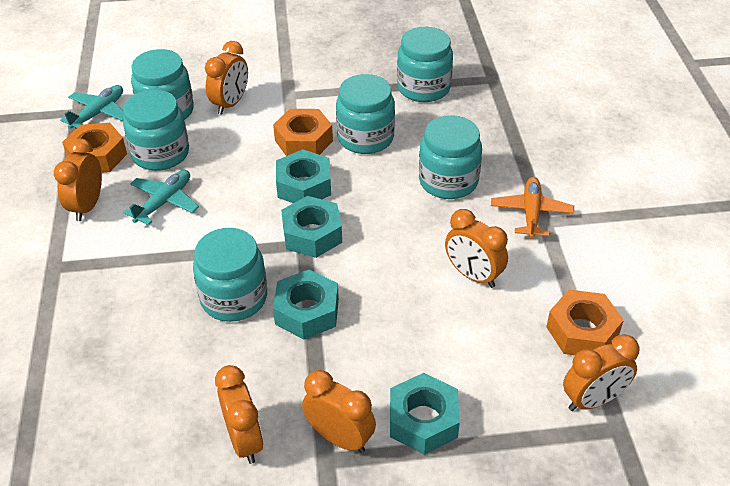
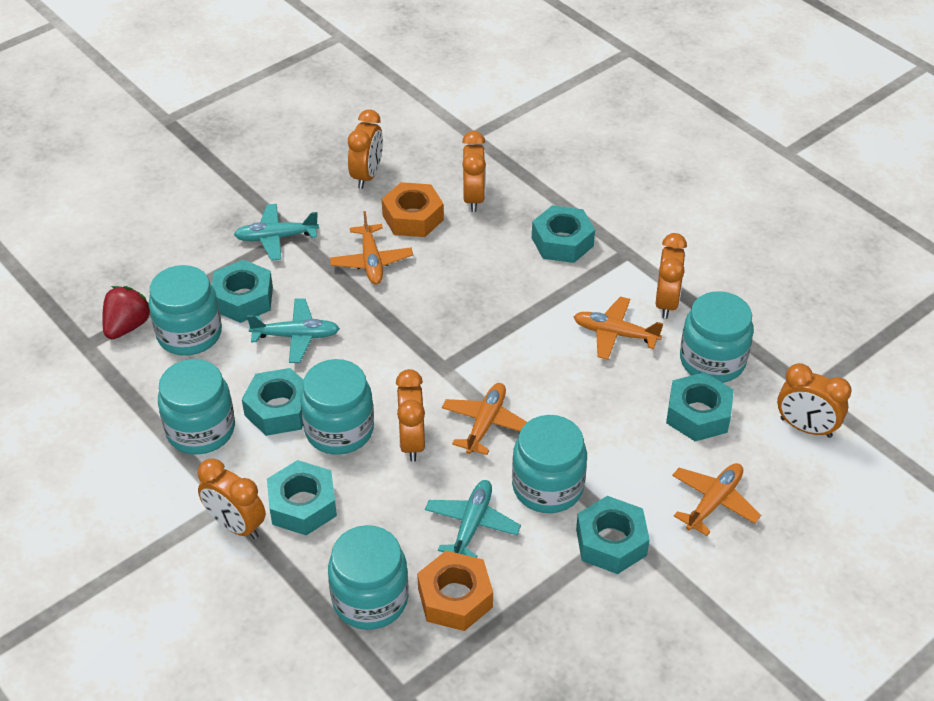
orange nut: [62,123,127,173] [273,109,333,156] [546,290,624,355] = 3 -> [382,182,444,237] [417,551,493,631] = 2
orange plane: [491,177,574,239] = 1 -> [330,211,413,284] [442,383,527,455] [573,297,663,360] [672,463,761,536] = 4
red strawberry: none = 0 -> [102,286,150,339] = 1
turquoise nut: [273,269,339,340] [276,149,331,203] [281,196,342,258] [390,373,460,455] = 4 -> [212,260,273,323] [242,368,304,436] [267,460,337,535] [532,205,595,263] [576,496,650,574] [666,372,734,441] = 6
turquoise plane: [60,85,125,129] [123,170,199,225] = 2 -> [234,204,319,261] [247,299,340,363] [425,480,521,558] = 3

